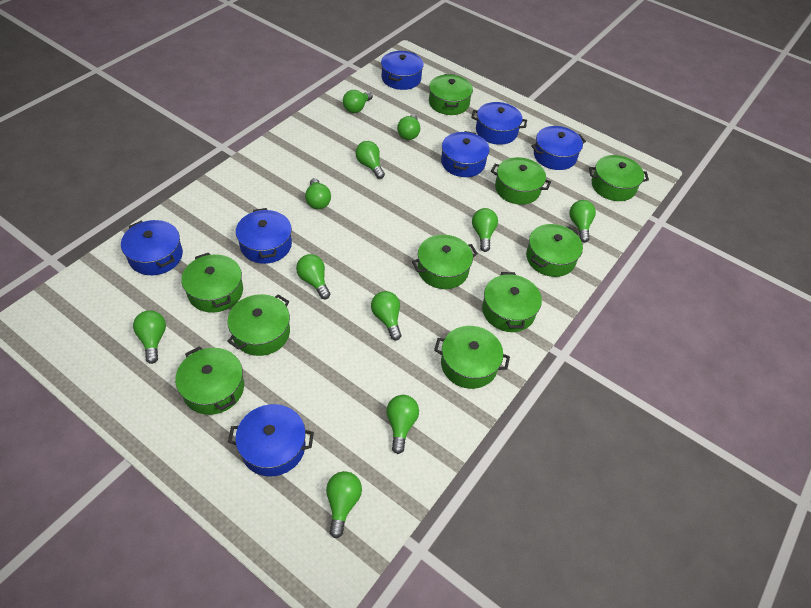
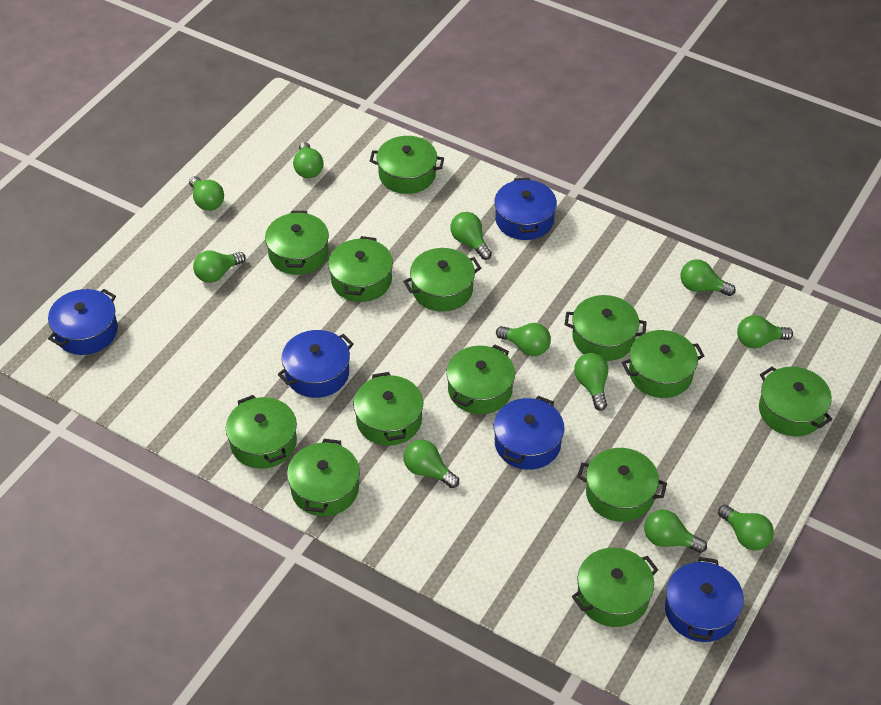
blue pot: [121,220,183,275] [228,404,314,476] [236,208,292,264] [381,51,424,90] [441,131,490,177] [471,102,527,145] [531,126,586,170] = 7 -> [48,289,118,355] [278,330,354,398] [494,178,557,240] [494,396,565,470] [665,557,744,642] = 5
green pot: [175,346,244,415] [181,253,243,313] [227,294,290,356] [412,235,478,289] [429,74,473,115] [434,326,510,389] [482,272,542,332] [491,157,551,205] [526,224,583,277] [589,155,649,201] = 10 -> [226,395,297,469] [265,211,329,275] [287,439,360,516] [328,236,393,302] [353,372,423,446] [370,136,444,194] [403,248,481,312] [446,344,515,414] [565,295,647,361] [572,548,658,627] [577,448,667,522] [622,330,704,398] [759,367,832,436] = 13

